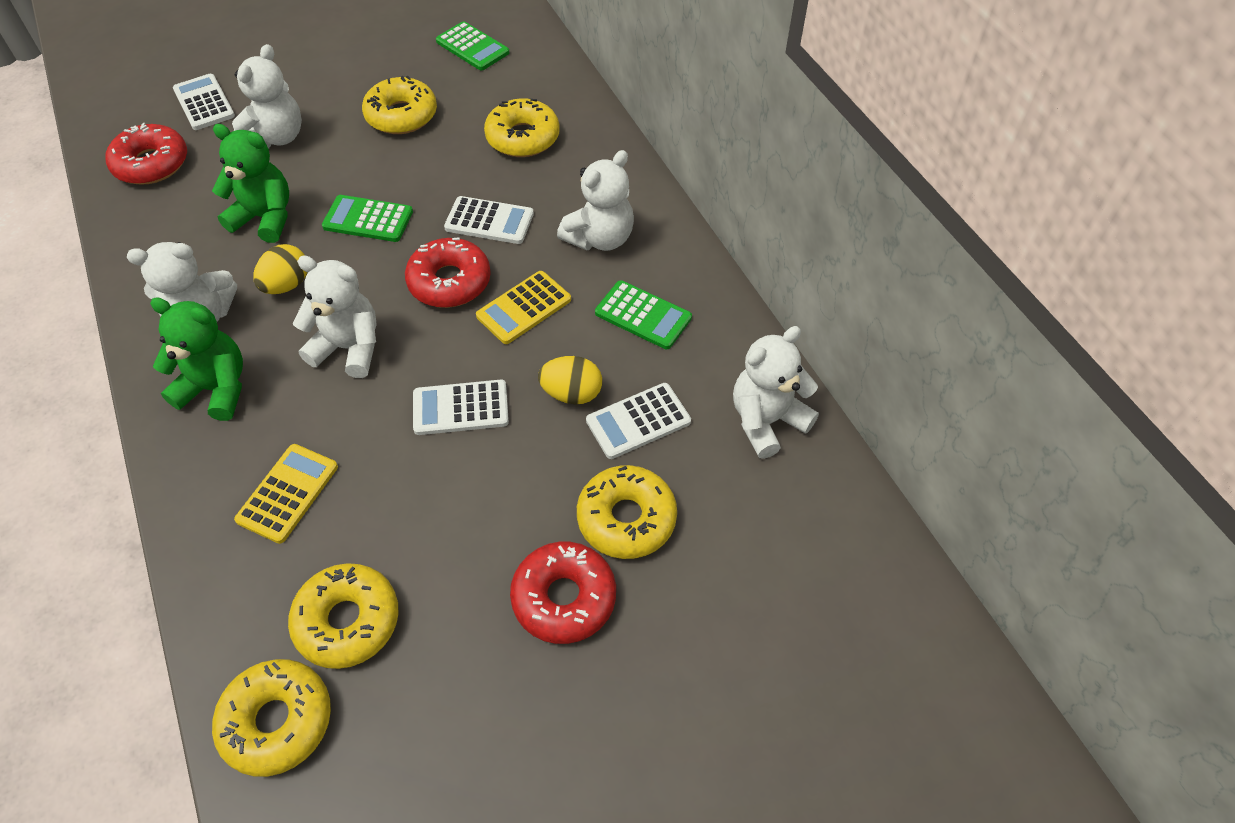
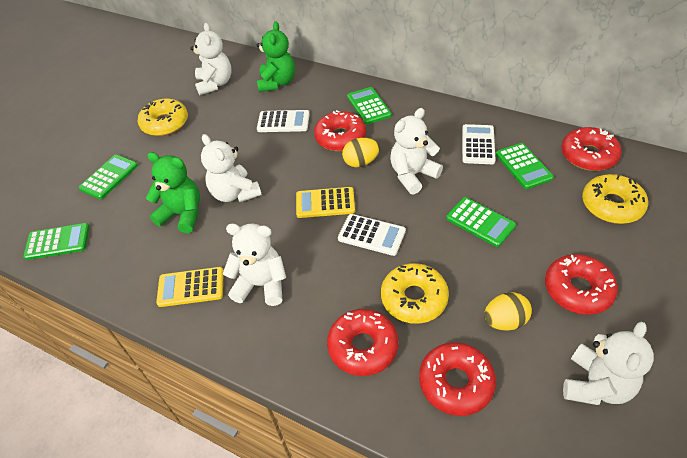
green calculator: [322,195,413,242] [436,21,509,71] [595,280,692,349] = 3 -> [23,223,89,260] [79,154,138,199] [347,87,392,124] [446,197,516,247] [496,143,554,189] = 5
red donut: [106,123,187,185] [405,237,491,308] [510,542,616,644] = 3 -> [314,110,366,151] [327,309,399,376] [419,342,496,416] [545,254,618,315] [561,127,622,171] = 5
white calculator: [173,74,235,130] [413,380,509,435] [444,196,534,244] [586,383,691,459] = 4 -> [257,110,309,132] [338,214,406,256] [462,124,496,164] = 3
yellow donut: [212,659,331,777] [288,563,399,669] [362,76,437,134] [484,98,560,157] [577,465,677,559] = 5 -> [138,98,188,136] [381,263,449,324] [582,174,648,224] = 3

